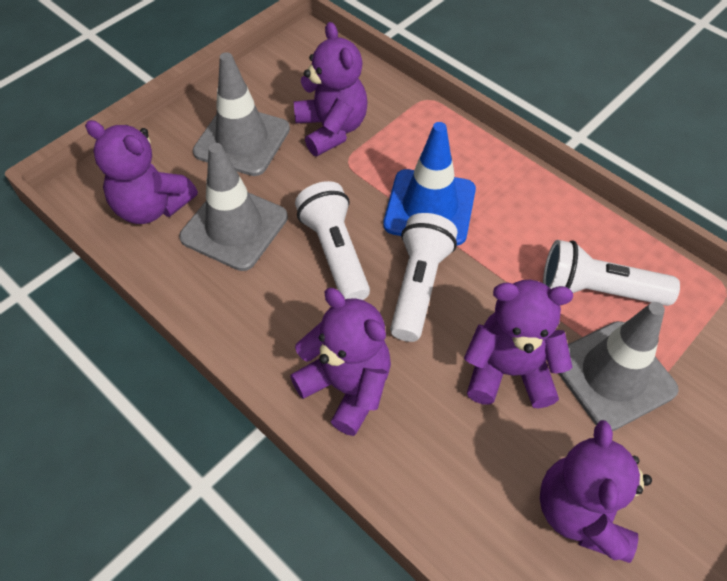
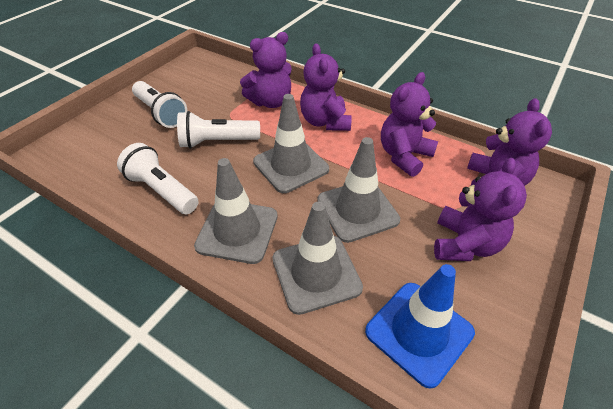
grey traffic cone: [179,143,288,271] [193,52,290,176] [558,302,679,431] = 3 -> [194,158,278,264] [253,94,329,193] [273,202,363,315] [317,137,400,243] = 4

